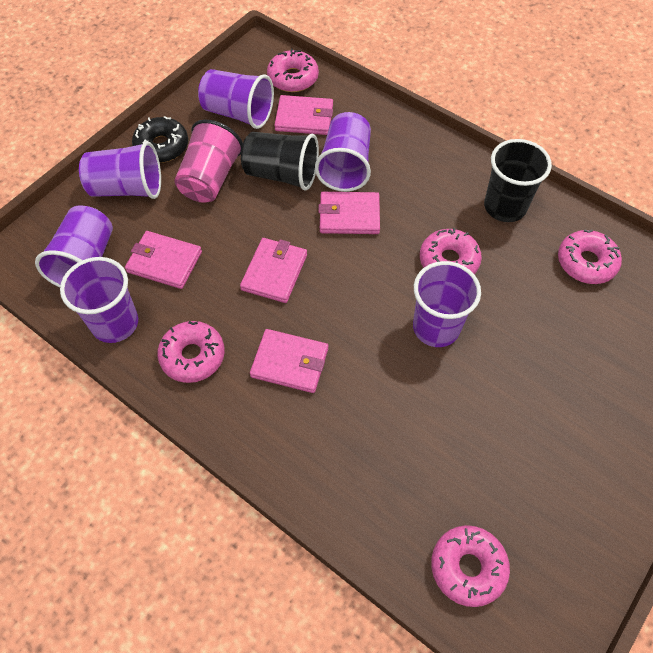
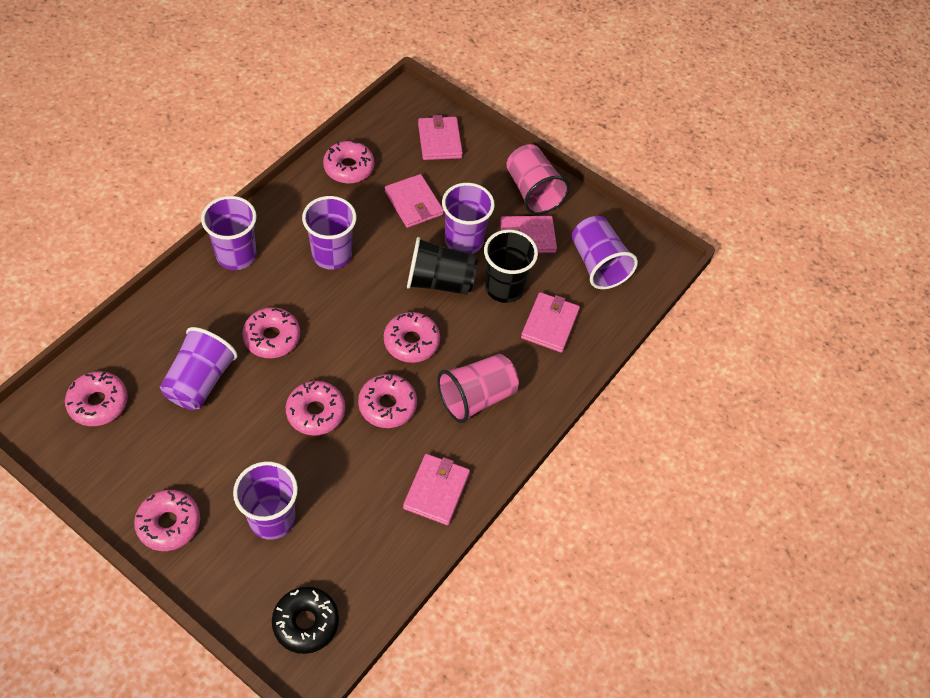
pink cup: [174,120,243,203] = 1 -> [437,354,519,423] [506,144,570,215] = 2
pink donut: [157,321,225,383] [267,49,319,92] [420,228,482,274] [431,525,510,607] [558,229,622,284] = 5 -> [65,371,128,426] [134,490,200,551] [242,307,300,358] [286,381,345,436] [323,140,374,183] [358,374,417,428] [384,311,440,363] = 7

